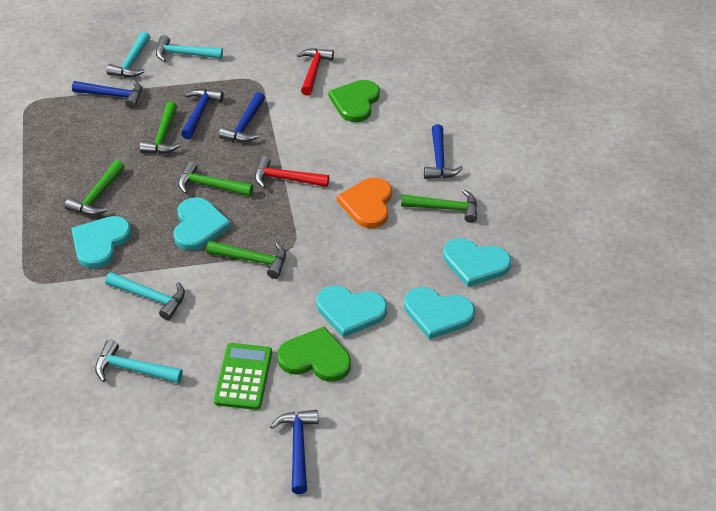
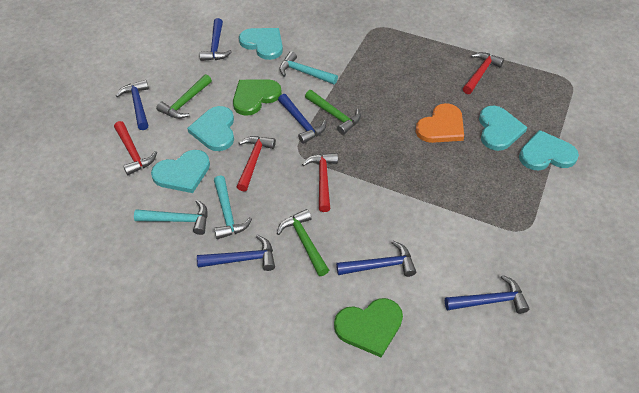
blue hammer: [72,80,142,109] [181,89,224,139] [219,92,265,142] [270,410,318,494] [424,124,463,179] = 5 -> [116,80,149,130] [197,235,275,271] [199,18,232,61] [278,94,327,144] [336,241,416,277] [445,275,529,314] = 6
green calculator: [214,343,272,410] = 1 -> none = 0
green hammer: [65,160,125,216] [140,101,181,154] [178,161,253,196] [206,241,286,279] [401,189,477,223] = 5 -> [156,74,212,119] [277,209,329,276] [305,90,361,135] = 3
red hammer: [255,156,329,188] [297,48,334,96] = 2 -> [114,121,157,175] [237,136,276,191] [302,153,338,212] [463,52,504,94] = 4
turquoise hammer: [95,340,183,383] [105,272,185,320] [107,32,150,77] [156,35,223,62] = 4 -> [134,200,208,235] [214,175,252,239] [279,51,338,85] = 3

